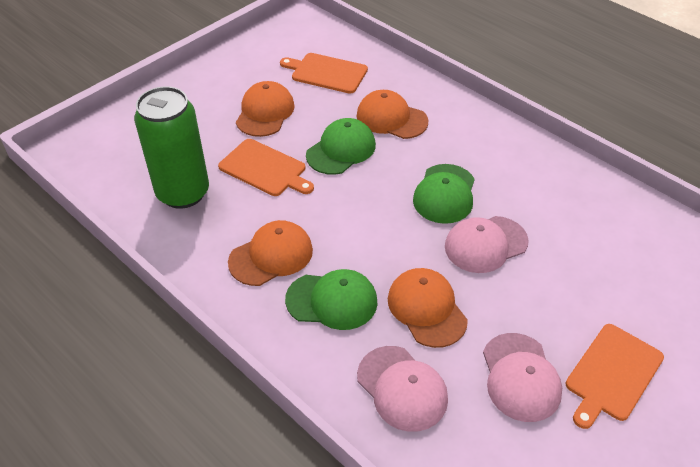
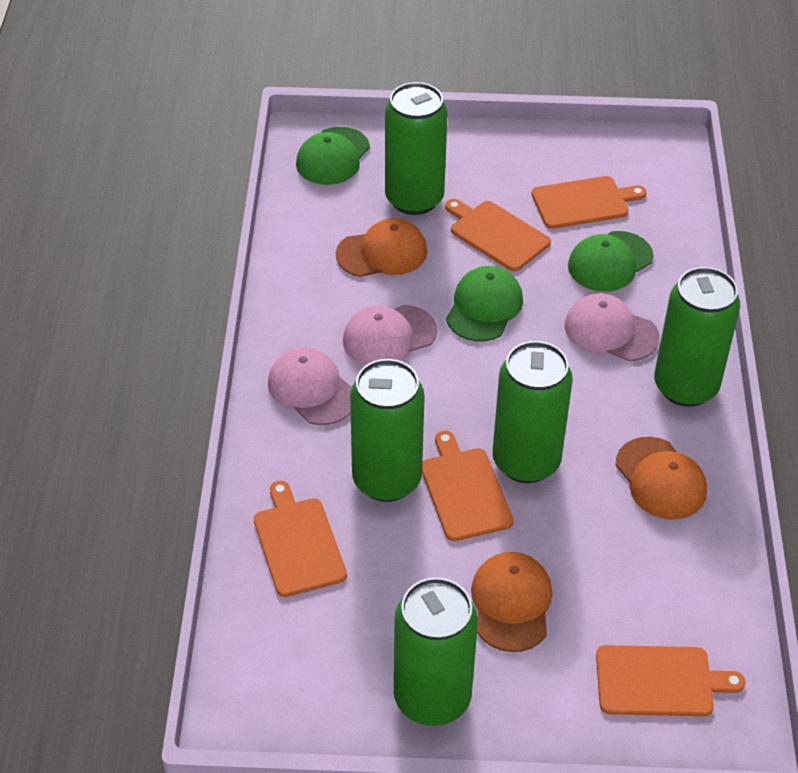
green can: [134,86,209,209] = 1 -> [350,359,425,502] [385,82,448,215] [394,577,478,726] [493,341,573,483] [654,267,740,407] = 5
orange cap: [228,220,313,286] [236,81,295,137] [356,90,428,139] [388,268,468,348] = 4 -> [336,218,428,277] [471,552,552,652] [616,437,707,520] = 3
orange cutting board: [218,139,314,196] [280,53,368,94] [566,324,664,429] = 3 -> [254,481,347,597] [422,431,514,541] [445,199,551,271] [531,176,647,229] [596,645,745,716] = 5

